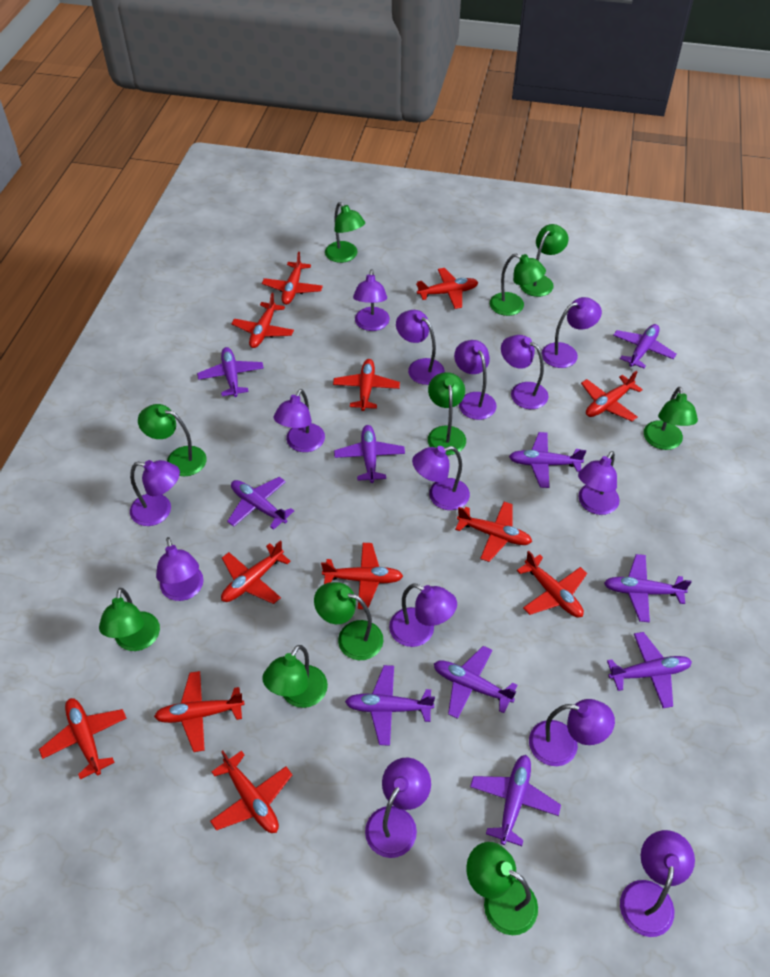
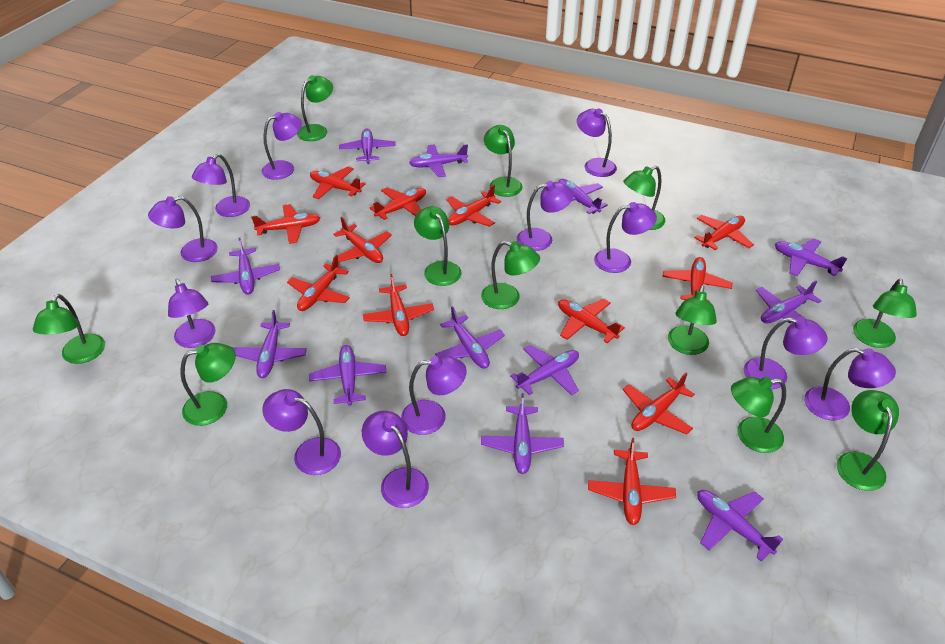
green lamp: [99,588,160,651] [138,404,206,476] [263,645,328,708] [314,582,383,660] [325,202,365,263] [428,372,466,455] [467,842,538,935] [490,254,546,316] [520,224,569,297] [644,387,698,450] = 10 -> [33,294,105,364] [180,343,236,426] [297,75,333,141] [414,206,462,286] [481,241,540,309] [484,125,523,197] [623,166,665,230] [668,285,717,355] [731,376,786,453] [837,390,899,491] [853,279,917,348] = 11
purple lamp: [130,460,180,526] [156,537,204,601] [273,389,325,452] [353,269,390,331] [365,758,431,858] [389,583,457,647] [396,310,445,385] [412,446,470,510] [454,340,497,420] [501,335,549,409] [529,699,615,766] [542,297,602,368] [578,451,620,515] [620,830,695,937] = 14 -> [148,196,218,262] [168,279,216,348] [192,154,250,217] [262,112,302,180] [262,389,341,475] [362,411,429,508] [401,355,467,435] [517,181,573,251] [577,108,617,177] [594,202,657,273] [744,317,827,389] [804,348,896,420] = 12
purple plane: [197,347,264,397] [227,477,294,530] [334,425,405,483] [345,665,435,746] [434,646,517,719] [470,755,561,846] [509,432,586,488] [604,554,692,622] [607,632,692,708] [613,324,676,369] = 10 -> [211,238,280,295] [233,310,307,378] [309,345,387,406] [339,129,396,164] [409,144,468,177] [435,306,505,369] [481,393,564,474] [510,345,579,395] [558,179,608,214] [697,490,783,561] [756,281,822,323] [775,238,847,276] = 12

